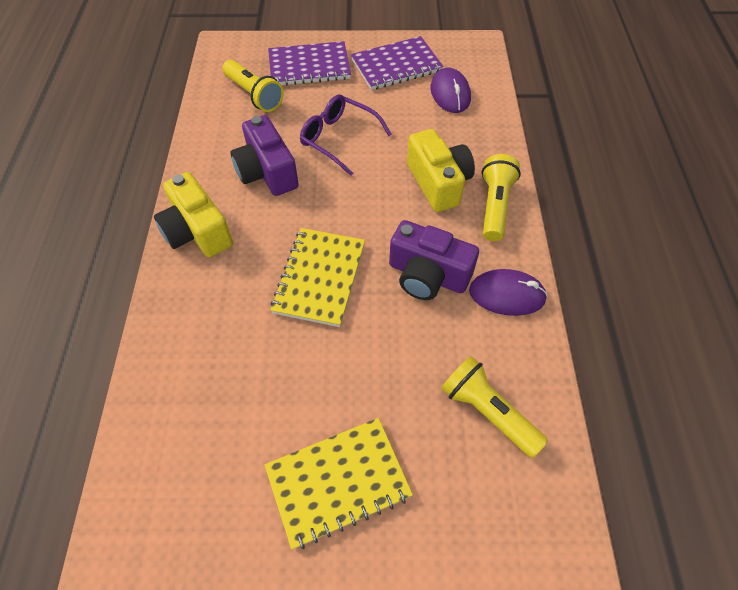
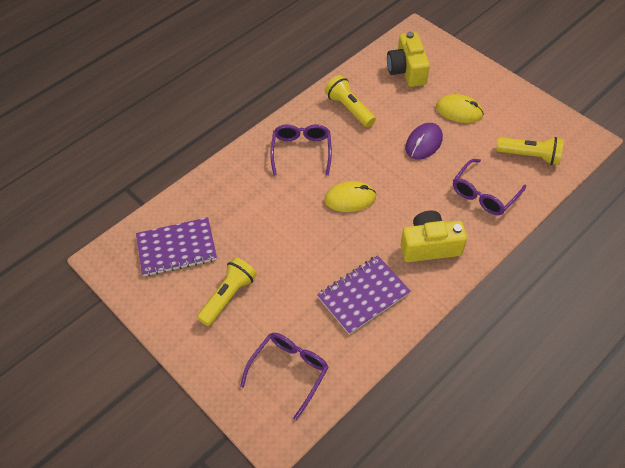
purple camera: [230,115,299,196] [389,220,479,300] = 2 -> none = 0
purple glasses: [300,94,392,176] = 1 -> [240,333,329,420] [270,124,332,176] [453,159,526,215] = 3
purple mouse: [431,68,471,113] [469,269,548,316] = 2 -> [405,123,443,160] = 1
yellow mouse: none = 0 -> [325,181,376,212] [436,94,484,123] = 2
yellow notebook: [265,418,413,549] [270,228,365,327] = 2 -> none = 0

